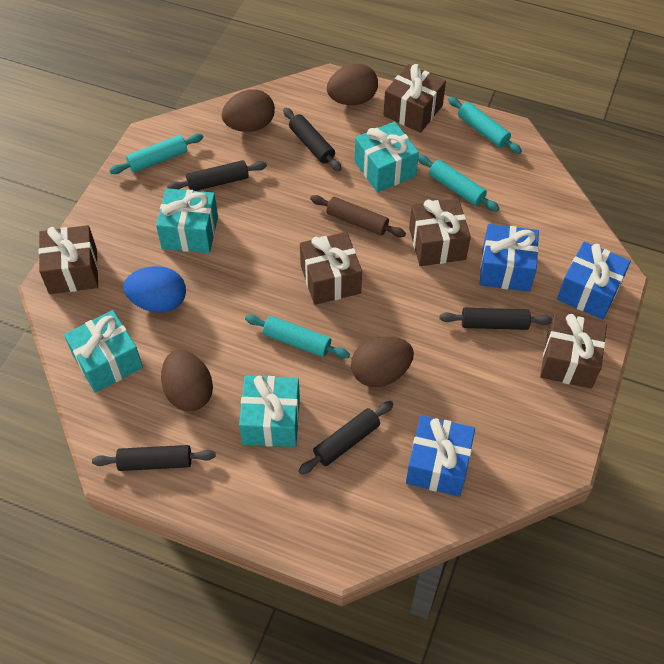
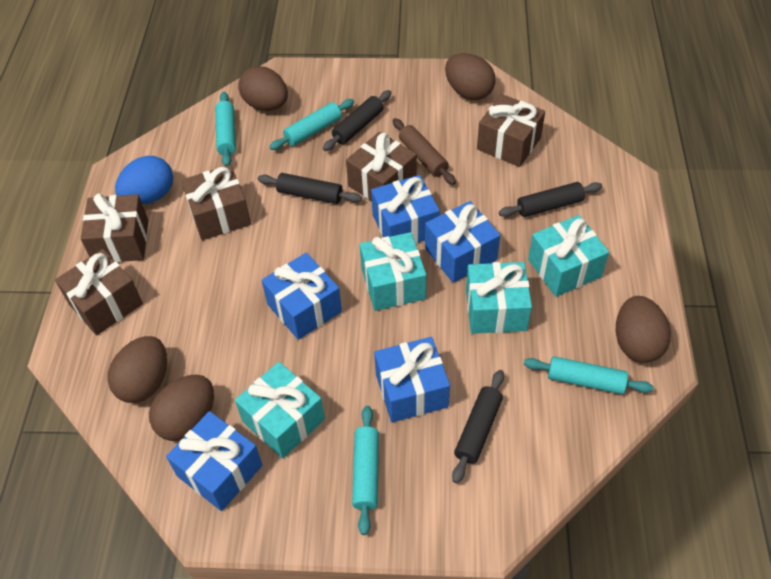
black rolling pin: [92,445,215,471] [167,160,267,191] [283,108,342,171] [299,401,394,475] [440,308,552,330] = 5 -> [258,173,362,204] [323,90,391,151] [452,370,504,483] [499,182,602,217] = 4
blue gift: [406,415,475,497] [480,224,539,292] [557,242,631,320] = 3 -> [166,411,262,511] [262,253,342,340] [371,175,440,244] [374,337,450,423] [425,201,500,283] = 5
brown egg: [161,350,213,411] [222,89,275,132] [327,64,378,105] [351,337,414,387] = 4 -> [108,336,167,403] [149,375,214,441] [238,66,288,111] [445,53,496,100] [616,296,671,363] = 5

